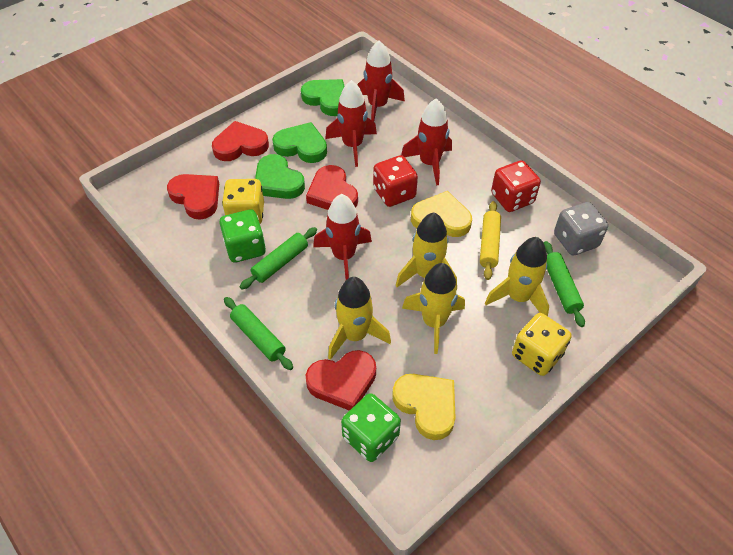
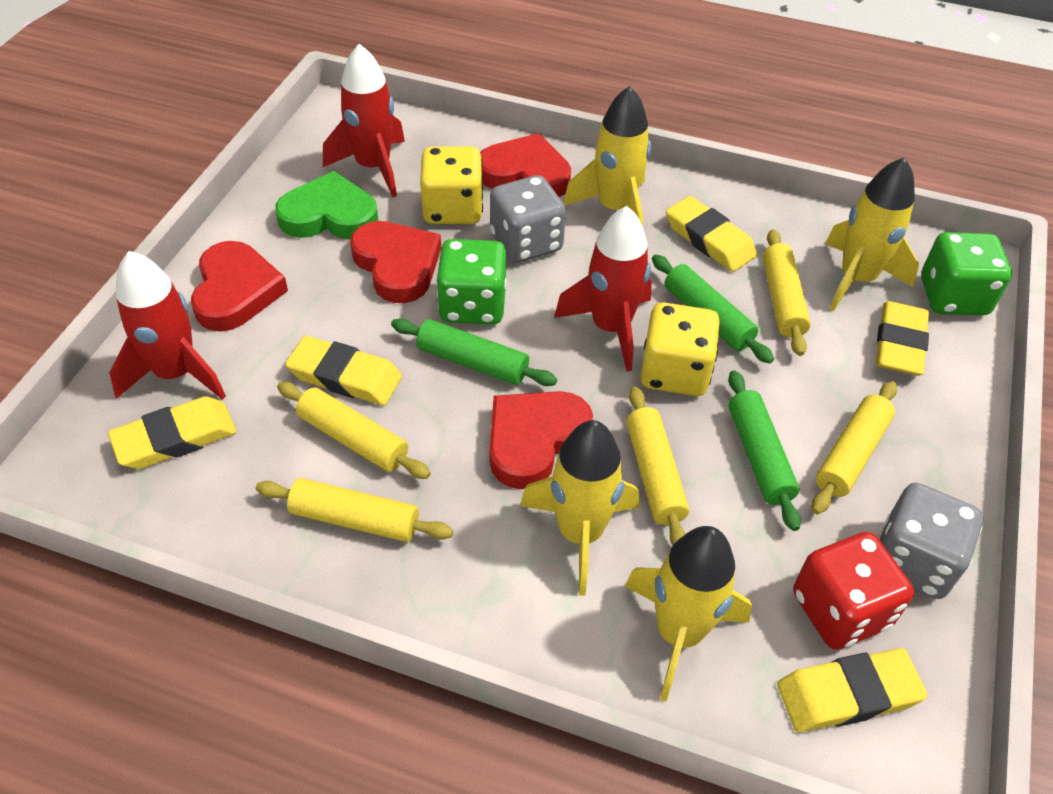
green heart: [255,154,305,199] [272,122,327,163] [301,79,345,116] = 3 -> [275,171,379,240] = 1
grey dice: [554,202,608,255] = 1 -> [490,175,566,263] [879,483,983,599] = 2
red dice: [373,155,418,207] [491,160,541,212] = 2 -> [793,532,914,650] = 1
red rocket: [313,194,372,280] [325,80,377,167] [358,41,405,122] [401,98,452,186] = 4 -> [109,251,226,400] [323,44,405,197] [554,206,652,372] = 3
yellow eraser: none = 0 -> [108,396,237,469] [285,336,402,406] [666,196,757,272] [777,648,928,733] [876,301,929,376] = 5
yellow heart: [392,374,456,440] [411,191,472,237] = 2 -> none = 0
yellow rolling pin: [480,201,501,280] = 1 -> [256,478,453,542] [277,382,431,479] [626,386,689,546] [763,229,811,356] [812,381,897,515] = 5

